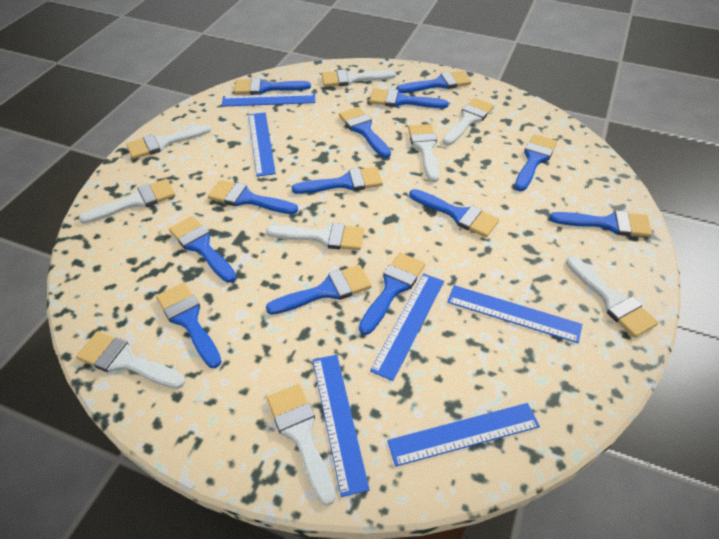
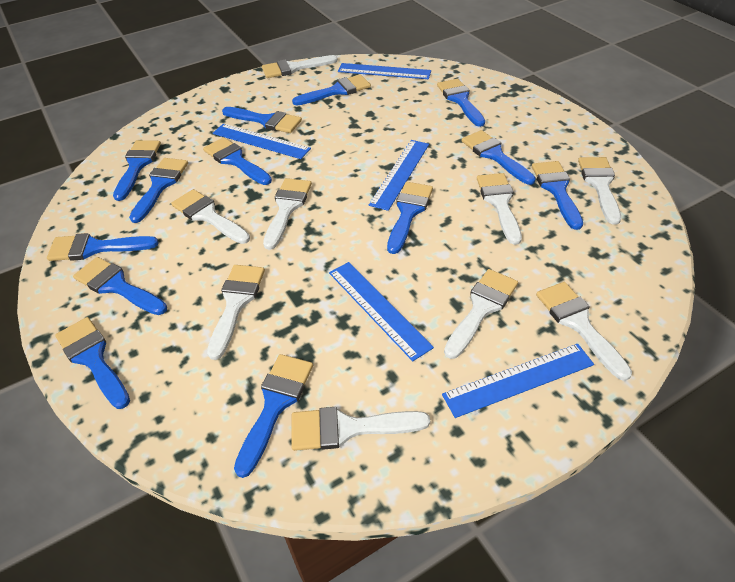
blue ruler: [222,93,315,107] [248,112,276,177] [313,355,370,497] [370,273,444,381] [387,403,540,467] [447,285,582,343] = 6 -> [213,123,311,159] [329,262,434,361] [338,63,431,79] [369,140,429,211] [442,344,594,418] = 5

